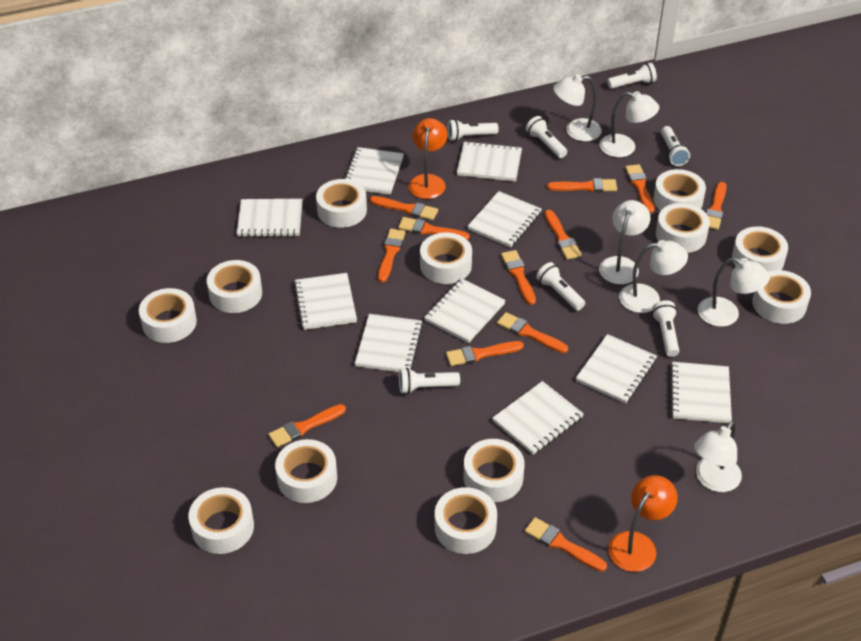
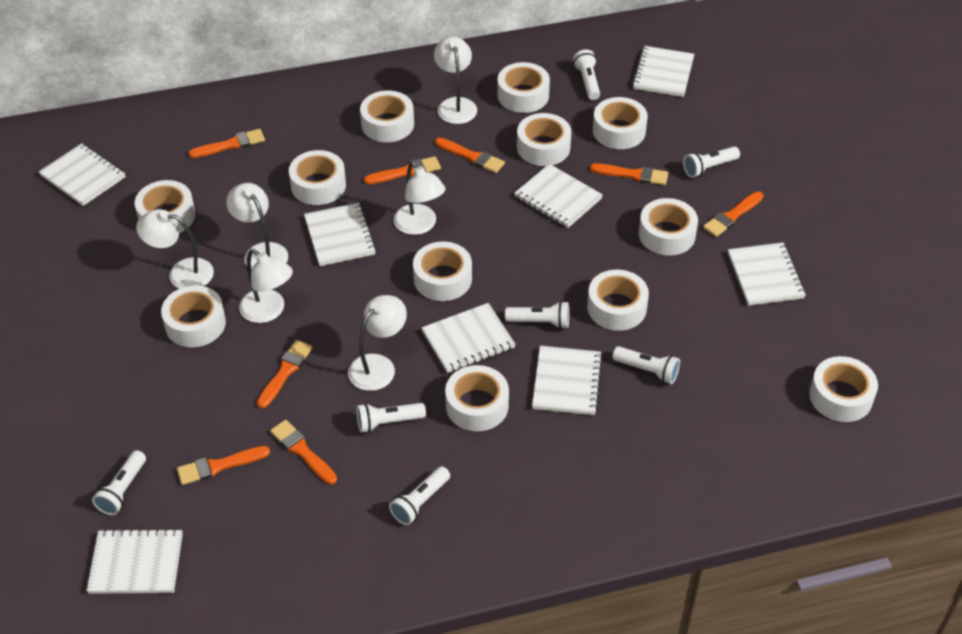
orange brush: [268,404,346,447] [370,196,438,220] [378,229,405,282] [398,217,470,240] [446,341,524,366] [497,312,568,353] [501,250,536,305] [525,517,607,572] [545,210,582,260] [547,178,617,192] [625,164,655,213] [706,182,727,230] = 12 -> [177,446,270,485] [188,129,265,158] [257,340,313,408] [270,420,337,485] [364,156,441,184] [435,138,505,173] [590,163,668,185] [703,191,764,237] = 8
orange lamp: [409,118,448,199] [608,475,678,572] = 2 -> none = 0
white notebook: [237,199,302,237] [294,273,357,330] [344,147,404,195] [355,314,423,372] [424,278,506,343] [457,141,522,182] [467,191,542,248] [492,381,584,455] [576,334,657,404] [670,362,732,423] = 10 -> [39,143,125,206] [86,528,183,594] [304,203,376,266] [421,303,516,373] [514,164,603,228] [532,346,603,415] [632,46,694,97] [728,242,806,306] = 8

